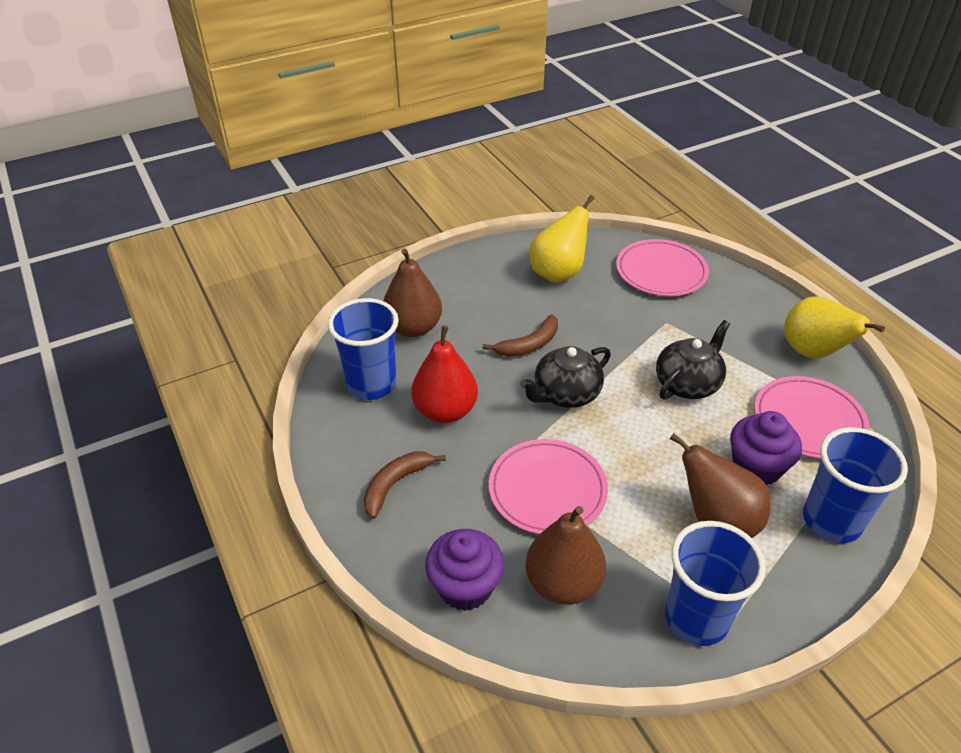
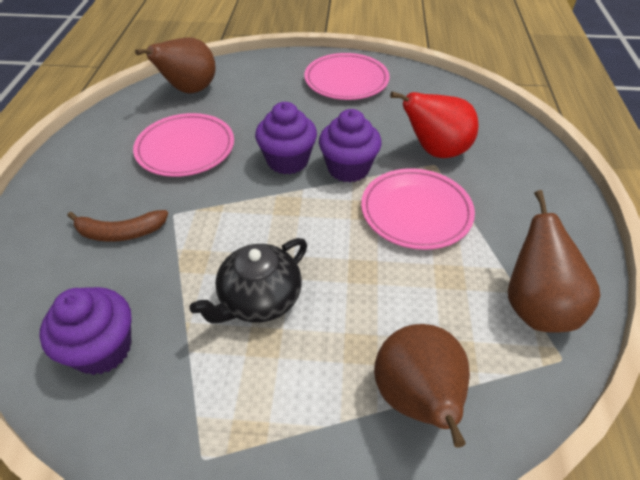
black teapot: [520,346,611,408] [656,320,730,400] = 2 -> [190,238,307,323] = 1
blue cup: [328,298,399,400] [665,521,766,646] [803,427,908,543] = 3 -> none = 0
brown banana: [364,451,446,519] [483,314,558,357] = 2 -> [67,210,168,242] = 1
purple cupcake: [425,529,504,611] [730,411,802,485] = 2 -> [39,287,132,375] [255,102,317,174] [319,109,382,182] = 3
yellow pear: [530,195,594,283] [784,296,885,358] = 2 -> none = 0

